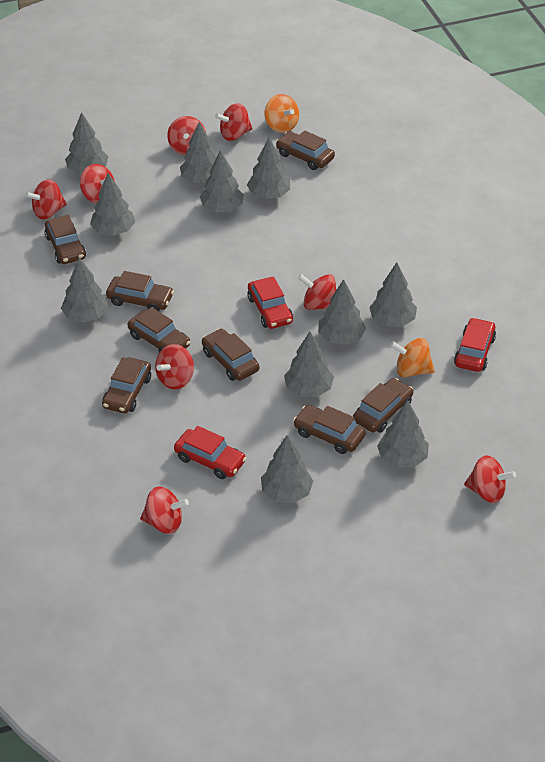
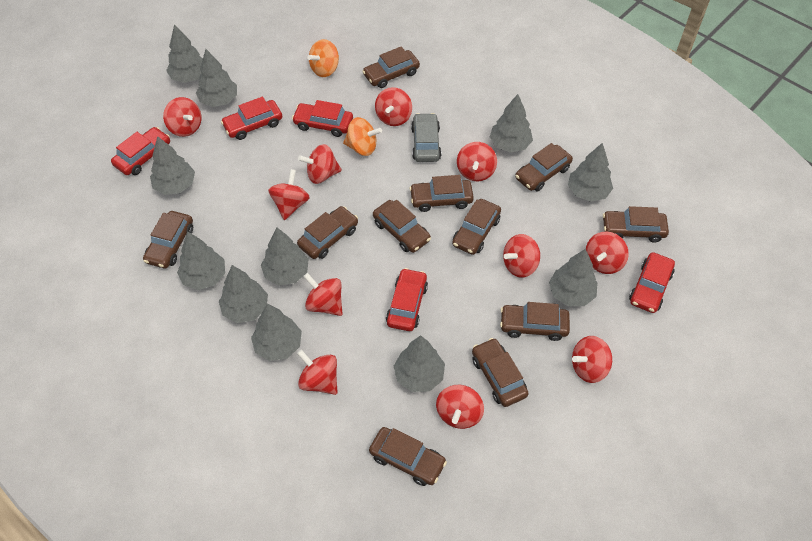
brown car: [45,215,86,264] [102,357,151,413] [106,271,174,311] [127,307,191,353] [202,329,259,381] [276,130,335,170] [293,405,365,454] [353,378,413,433] = 8 -> [143,211,193,268] [297,206,358,259] [362,46,420,88] [369,427,447,486] [373,200,431,253] [409,175,474,212] [452,199,501,255] [472,338,529,407] [500,302,570,341] [515,143,573,191] [603,206,669,243] = 11
grey car: none = 0 -> [411,113,441,162] = 1
red car: [174,426,246,479] [248,276,293,329] [454,318,496,372] = 3 -> [111,127,170,175] [221,96,282,140] [292,100,353,137] [386,268,428,331] [629,252,675,313] = 5
red spinning top: [25,179,67,219] [80,164,115,203] [140,487,189,534] [155,344,194,389] [167,116,206,155] [215,103,253,141] [298,274,336,310] [464,456,516,503] = 8 -> [163,97,202,137] [268,169,310,220] [297,350,338,395] [298,144,342,184] [304,273,342,316] [375,87,412,126] [436,385,484,429] [457,142,497,181] [503,234,540,278] [572,336,612,383] [586,232,629,274] = 11

